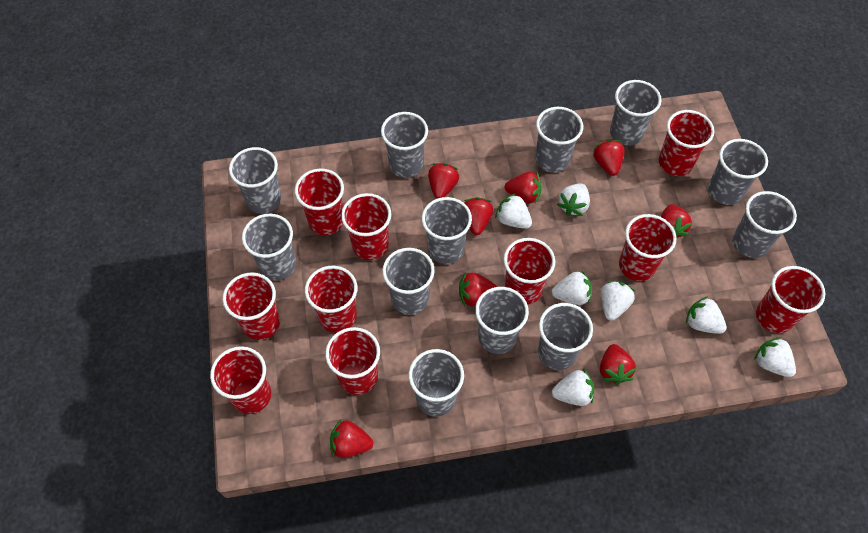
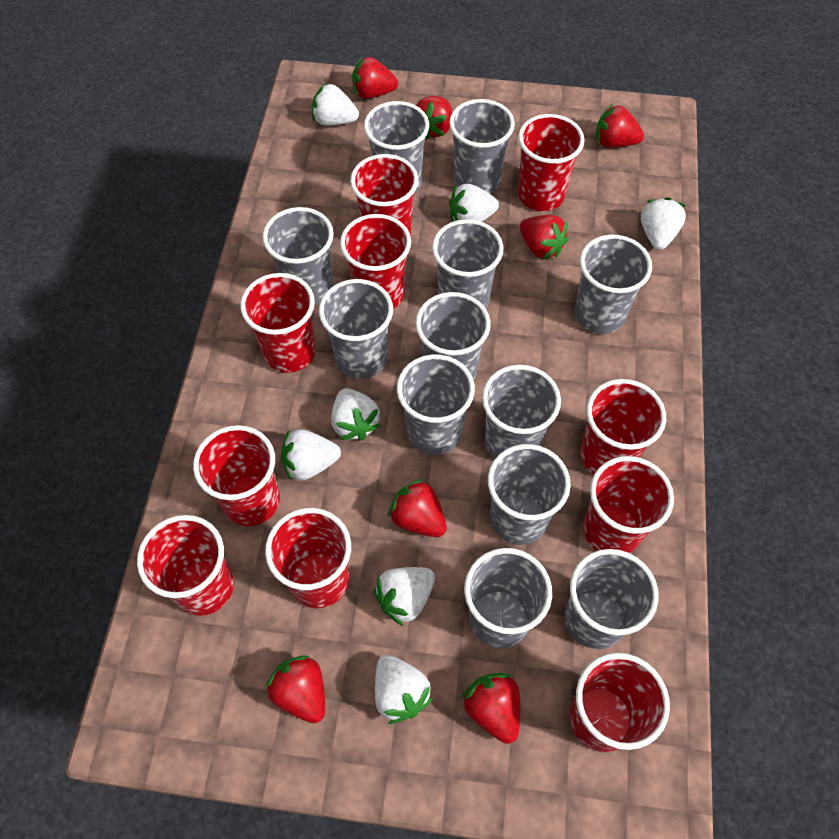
red strawberry: [330,420,373,458] [428,163,459,199] [459,273,497,306] [464,197,493,235] [505,172,542,203] [593,140,625,176] [600,344,636,385] [660,204,692,238] = 8 -> [266,656,325,723] [352,57,398,99] [388,479,447,537] [416,96,452,139] [461,673,520,744] [520,215,568,260] [596,104,644,147] = 7

